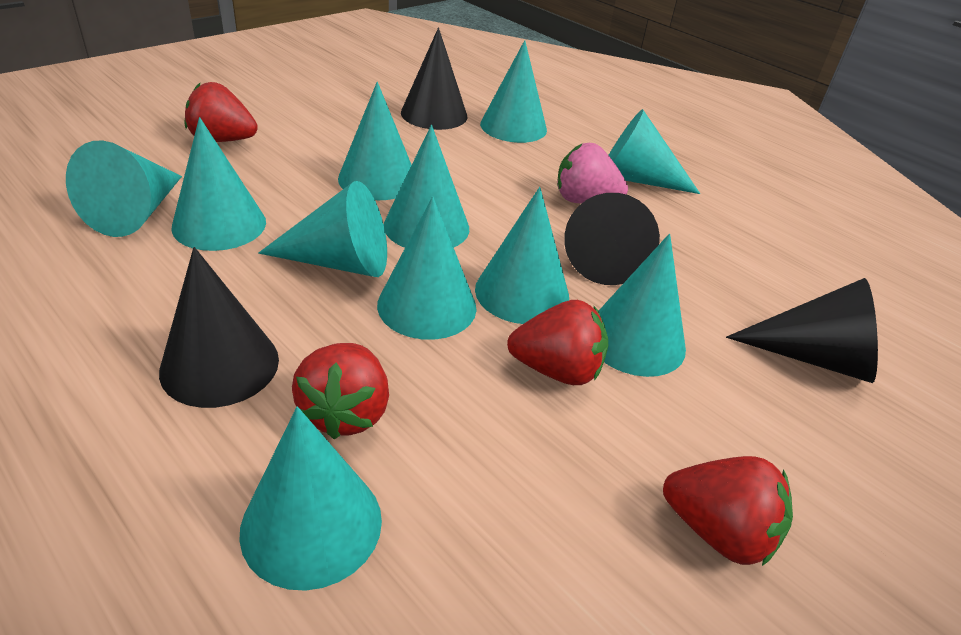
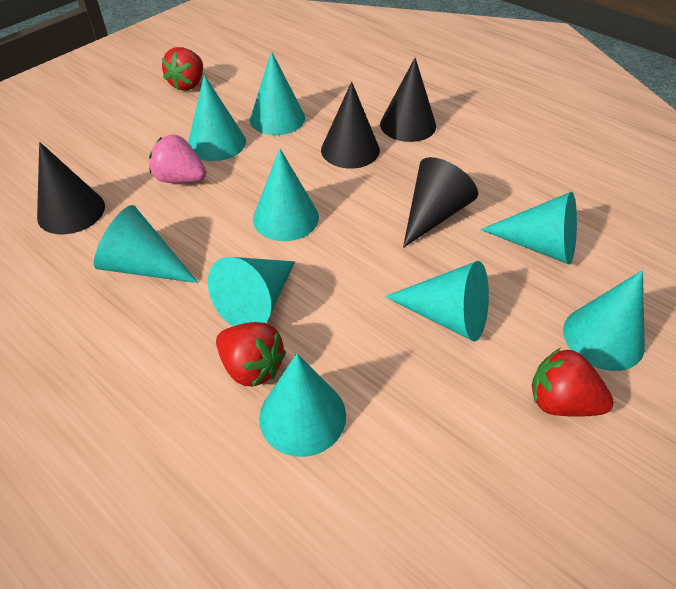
red strawberry: [185,82,258,142] [292,343,389,439] [507,300,608,385] [663,456,793,566] = 4 -> [162,47,203,90] [216,322,286,387] [531,348,614,417] = 3
turquoise cone: [66,140,182,237] [172,117,266,251] [239,407,382,591] [258,181,387,277] [338,82,412,200] [377,196,477,340] [384,125,469,248] [475,187,569,324] [480,40,547,143] [599,234,686,377] [609,109,700,194] = 11 -> [94,205,199,283] [188,75,246,161] [208,257,295,326] [250,51,305,135] [253,148,319,241] [259,353,346,457] [385,261,489,341] [480,192,577,264] [563,270,645,371] = 9

